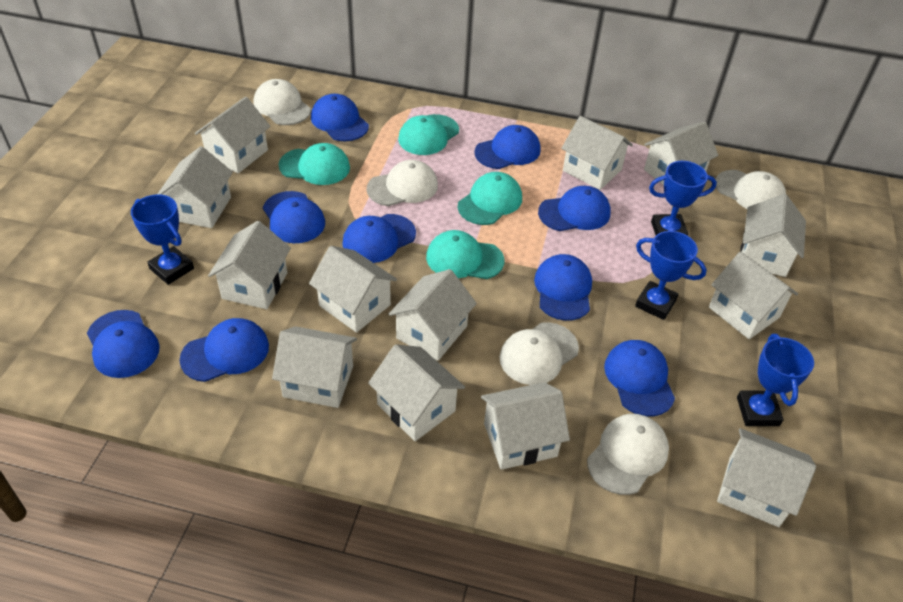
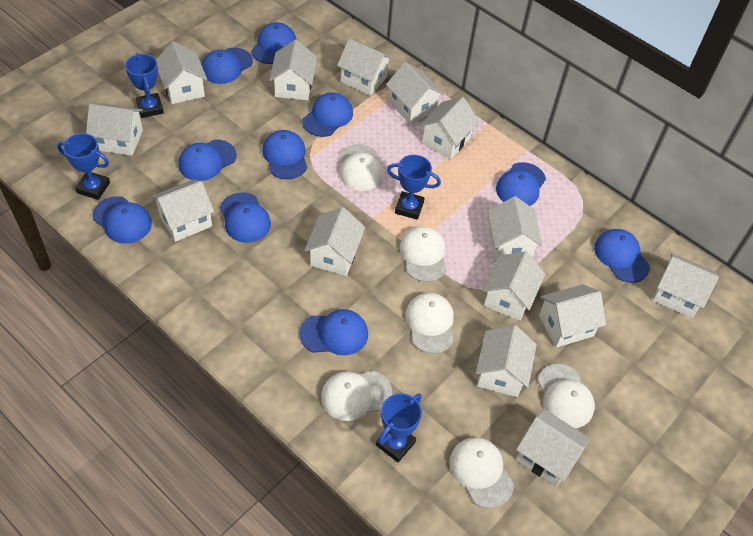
blue cap: [87,310,160,378] [180,318,269,382] [263,191,325,243] [311,94,369,141] [342,214,416,263] [475,125,541,169] [534,254,592,321] [538,186,611,231] [604,340,675,416] = 9 -> [93,196,152,244] [178,140,237,181] [201,47,253,84] [220,193,271,243] [251,22,296,64] [263,130,307,179] [299,309,368,356] [303,92,353,137] [496,162,546,206] [594,229,650,283] = 10
turquoise cap: [278,143,350,185] [398,114,459,155] [426,230,504,279] [458,172,522,225] = 4 -> none = 0
white cap: [254,79,311,125] [367,160,438,206] [500,322,579,385] [587,414,669,495] [715,170,786,209] = 5 -> [321,371,392,421] [340,144,383,191] [400,226,446,282] [405,293,454,354] [449,437,514,508] [538,364,595,428] = 6
white house: [157,146,233,228] [195,97,270,173] [208,221,291,309] [272,326,357,408] [309,246,397,333] [368,344,465,441] [388,269,477,361] [481,382,570,470] [561,116,633,190] [644,121,718,185] [709,251,798,339] [717,428,816,527] [740,194,806,277] = 13 -> [86,103,143,156] [151,179,214,242] [156,42,207,104] [269,39,317,100] [304,207,365,276] [337,38,393,96] [386,62,444,124] [420,97,479,159] [476,325,537,397] [482,251,545,321] [488,196,543,261] [516,409,590,487] [539,284,606,347] [653,253,719,318] = 14

